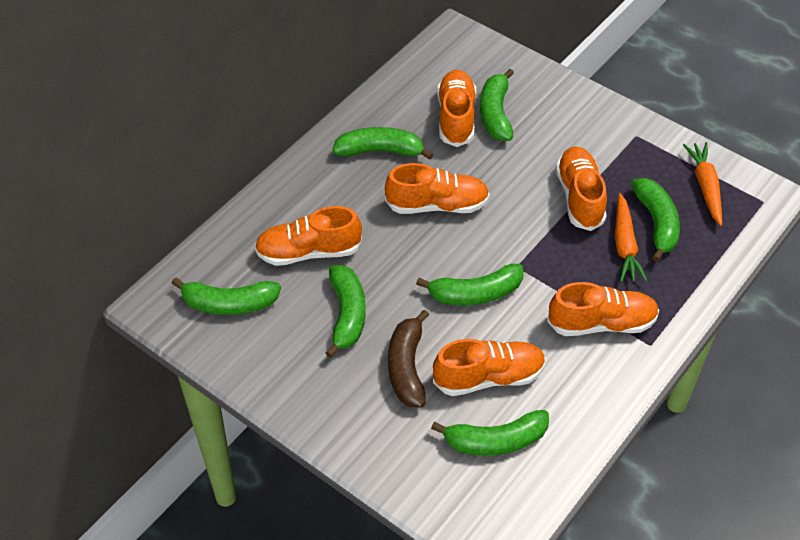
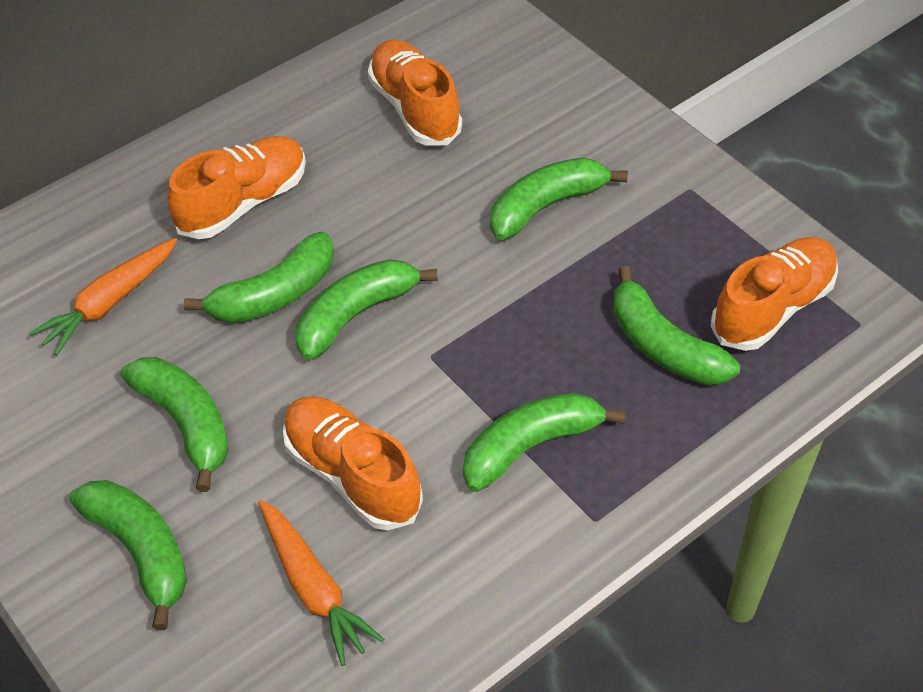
brown banana: [388,310,429,408] = 1 -> none = 0
orange shoe: [254,206,362,266] [385,163,490,214] [433,339,546,396] [437,70,476,147] [547,282,659,336] [556,147,607,231] = 6 -> [168,136,306,239] [283,396,423,530] [368,40,462,145] [711,237,838,351] = 4

